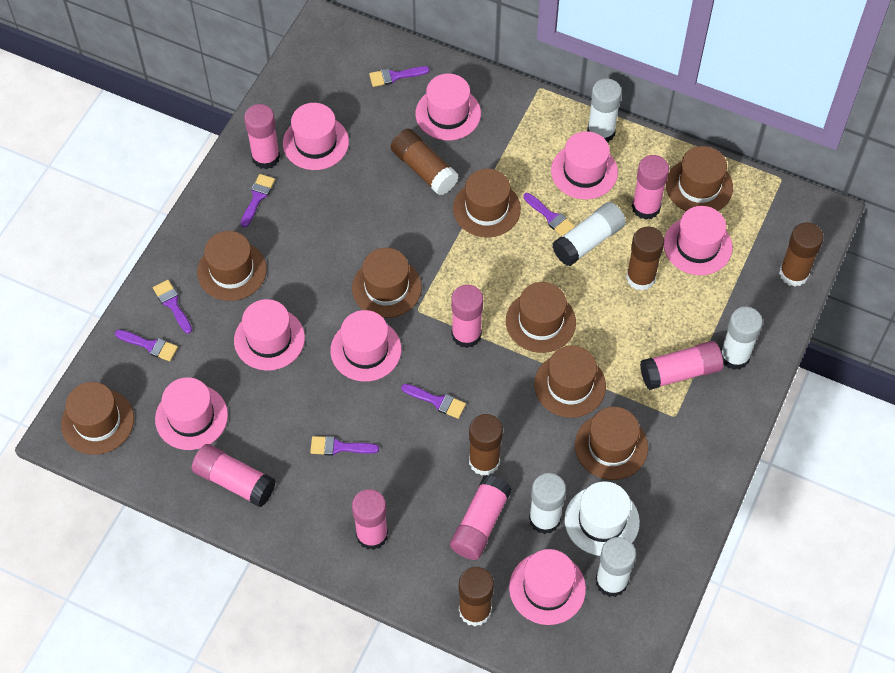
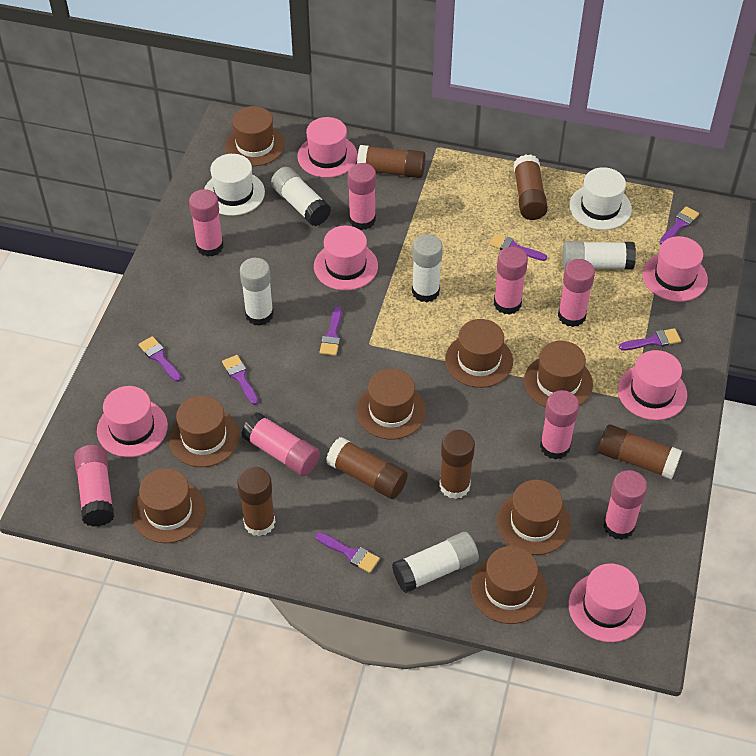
brown glue stick: [391,129,459,195] [459,567,494,626] [469,414,503,476] [626,227,664,291] [779,222,823,287] = 5 -> [237,467,275,536] [326,437,408,499] [357,145,425,178] [439,430,475,499] [513,154,548,220] [598,424,682,480] = 6
pink glue stick: [192,444,276,507] [244,104,280,169] [352,489,388,550] [450,475,512,560] [451,285,483,348] [632,155,669,220] [640,341,723,390] = 7 -> [74,445,114,527] [189,189,223,257] [242,413,320,476] [348,163,376,230] [494,247,528,315] [540,390,579,460] [558,259,595,327] [603,470,647,540] = 8
pink hat: [155,377,228,450] [234,299,305,371] [283,103,349,170] [330,310,401,382] [415,74,481,140] [509,549,586,625] [551,131,618,199] [664,206,733,275] = 8 -> [97,386,168,457] [297,117,358,178] [314,226,378,291] [568,563,646,642] [618,350,687,420] [642,236,708,302] = 6
white hat: [564,481,640,556] = 1 -> [204,154,265,216] [569,167,632,230] = 2

